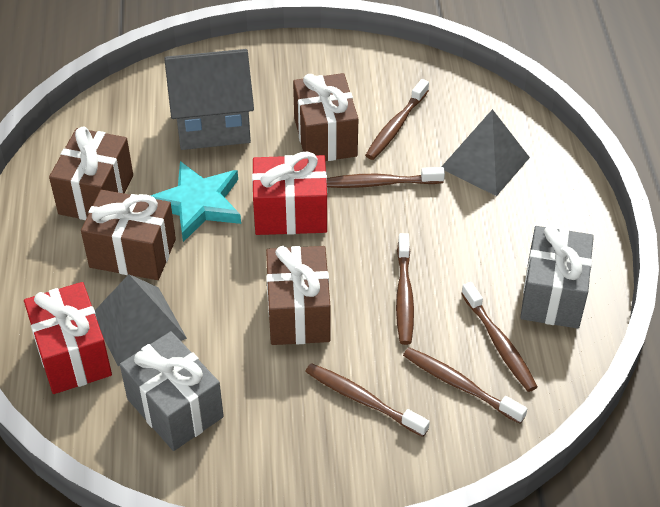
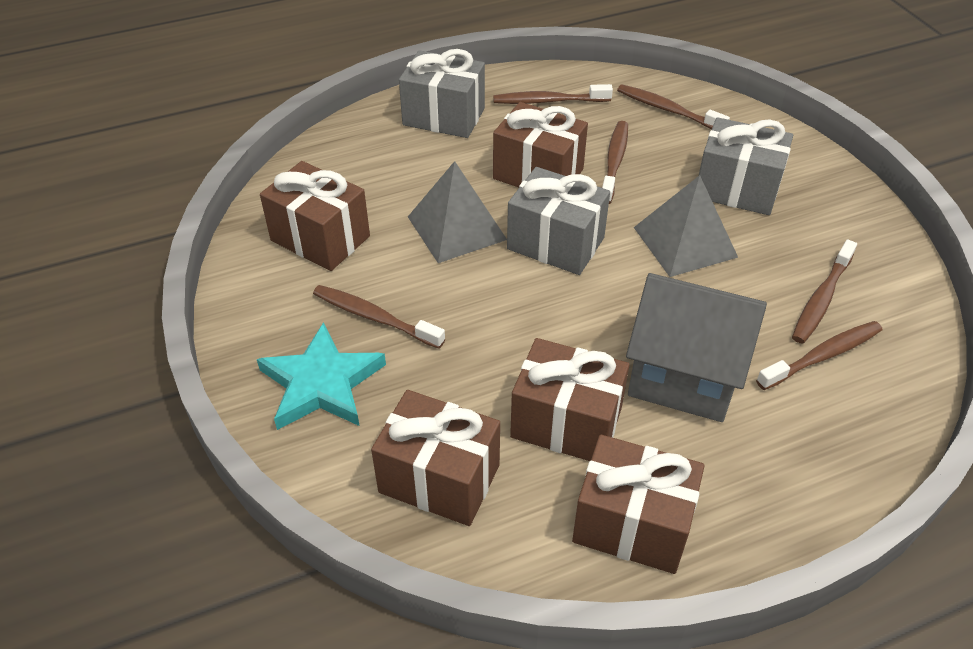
brown gift: [49,126,133,220] [81,190,176,280] [266,246,330,345] [293,73,358,161] = 4 -> [260,161,370,271] [371,390,500,526] [493,102,588,188] [510,338,630,461] [572,435,705,574] = 5
grey gift: [120,331,224,451] [520,225,594,329] = 2 -> [399,49,485,138] [507,167,610,275] [699,117,793,215] = 3
red gift: [24,282,112,394] [252,151,327,235] = 2 -> none = 0

